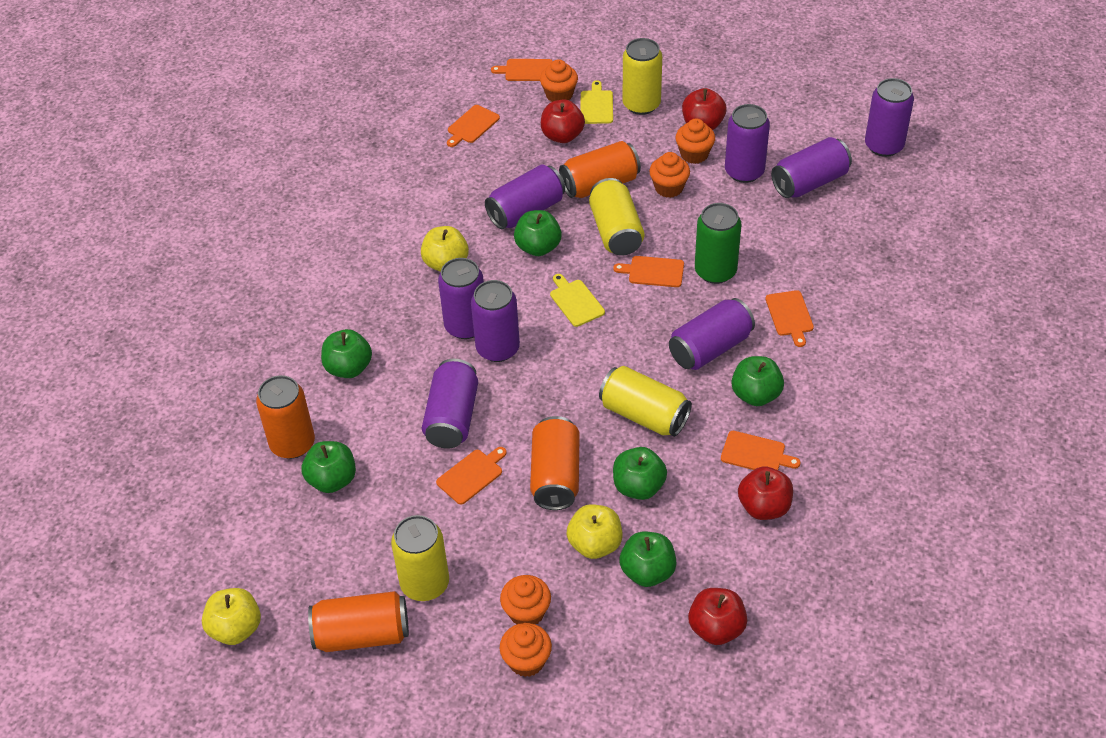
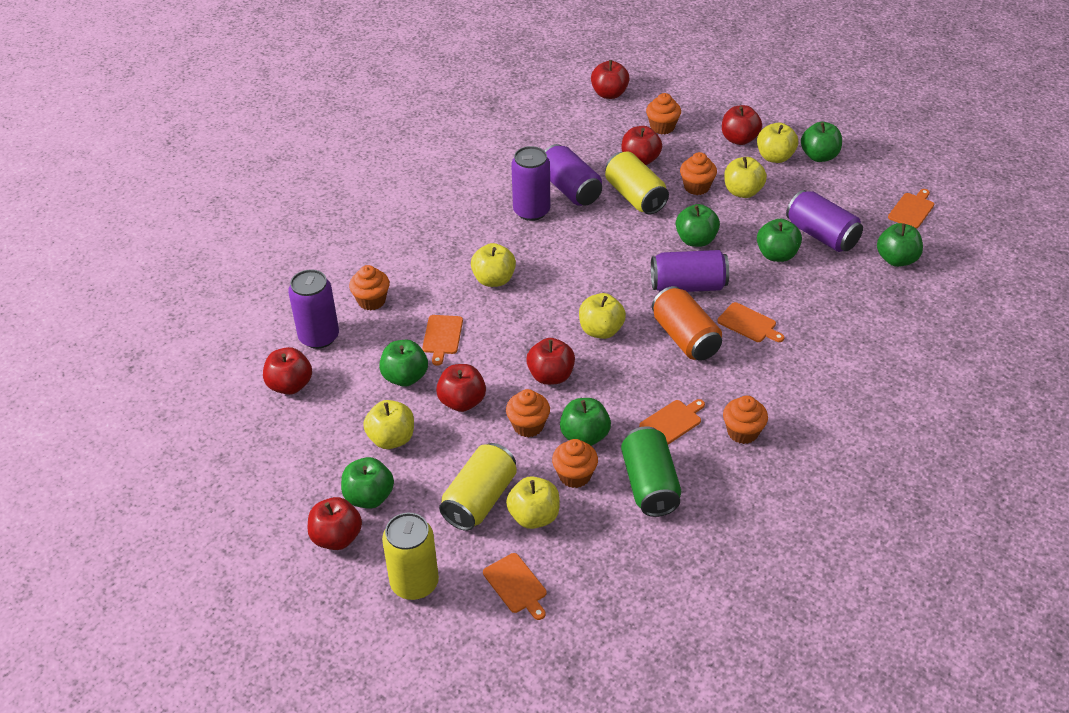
green apple: [302,441,356,493] [321,329,372,378] [514,210,562,256] [613,447,667,500] [620,532,677,587] [731,356,784,406] = 6 -> [341,457,394,509] [379,340,428,387] [560,398,611,446] [676,204,720,247] [757,219,802,262] [801,122,842,162] [877,223,923,267] = 7
orange can: [256,375,315,459] [308,591,409,652] [530,416,580,510] [559,141,641,198] = 4 -> [652,286,722,361] = 1
orange cupcake: [500,575,551,625] [500,623,552,677] [540,59,578,102] [649,152,690,198] [675,118,715,164] = 5 -> [349,265,390,310] [506,389,550,437] [552,439,598,488] [646,93,681,134] [680,152,717,195] [723,396,768,444] = 6
orange cutting board: [436,447,507,504] [447,105,500,147] [491,59,553,81] [613,256,684,287] [721,431,800,470] [766,290,814,347] = 6 -> [422,315,463,366] [483,553,546,620] [639,399,705,444] [717,302,784,342] [888,189,934,229] = 5
purple can: [422,359,478,449] [438,258,484,339] [471,280,520,362] [485,164,565,229] [669,298,755,370] [725,104,770,183] [771,137,852,198] [865,78,914,157] = 8 -> [288,269,339,349] [511,146,550,221] [545,144,602,206] [651,250,729,292] [786,190,863,252] = 5
red apple: [541,99,585,143] [682,88,726,130] [688,588,747,645] [738,466,793,520] = 4 -> [263,347,312,395] [308,497,362,550] [436,364,486,412] [526,338,575,385] [591,60,630,99] [621,126,662,165] [722,105,762,145] = 7
yellow apple: [202,588,261,645] [421,226,469,272] [567,504,623,559] = 3 -> [363,400,414,449] [471,243,516,287] [506,476,560,529] [579,293,626,339] [724,157,767,198] [757,123,798,163] = 6
yellow can: [391,515,449,601] [589,178,645,256] [599,366,692,437] [623,38,662,115] = 4 -> [382,513,439,600] [439,443,517,531] [605,151,669,214] = 3
yellow cutting board: [550,274,605,327] [581,80,613,124] = 2 -> none = 0

